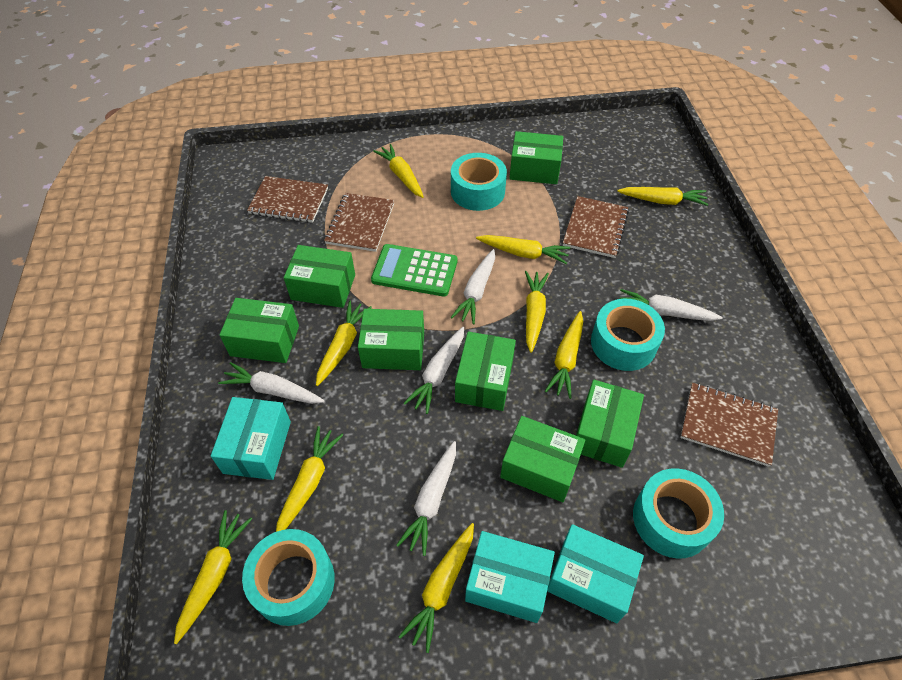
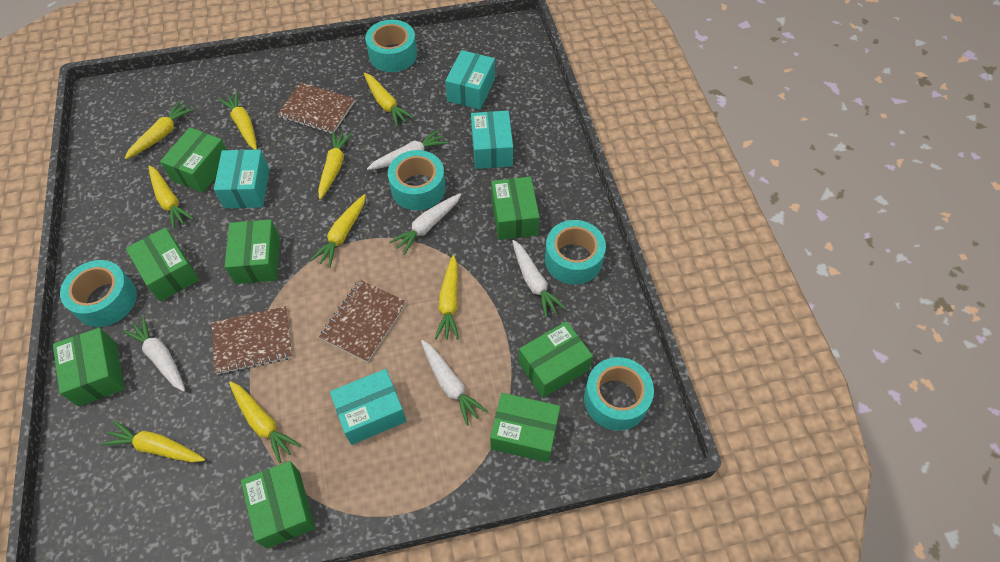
brown notebook: [247,176,328,223] [324,193,394,252] [563,196,629,258] [680,383,778,467] = 4 -> [211,306,293,375] [277,82,355,134] [319,280,407,362] = 3
green box: [219,298,299,363] [284,245,355,308] [358,309,424,370] [455,331,516,411] [500,416,585,502] [509,131,563,184] [576,379,644,468] = 7 -> [53,328,125,407] [126,227,199,302] [160,127,227,193] [225,219,280,284] [241,461,315,549] [490,393,560,463] [491,176,540,240] [518,321,593,398] = 8
green calculator: [371,244,458,297] = 1 -> none = 0
turquoise box: [211,397,291,480] [465,531,555,623] [547,524,644,623] = 3 -> [214,149,269,208] [330,369,406,445] [445,50,495,110] [471,111,513,169] = 4
turquoise tape: [242,529,335,626] [451,153,507,211] [591,299,665,371] [633,468,724,559] = 4 -> [60,260,137,327] [365,20,417,72] [388,150,446,211] [545,220,606,285] [584,357,654,431] = 5

